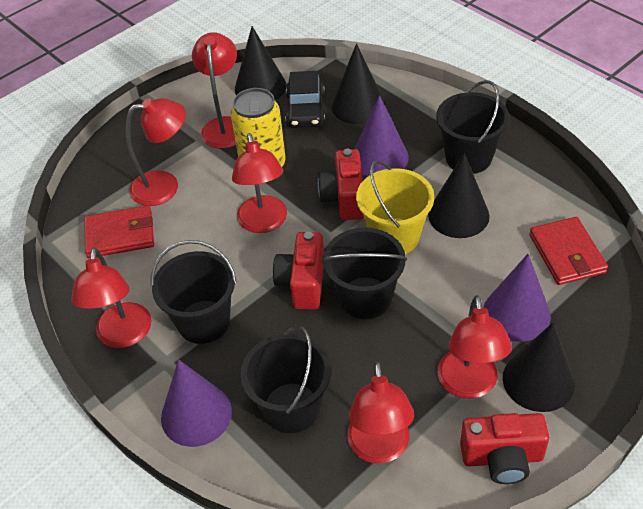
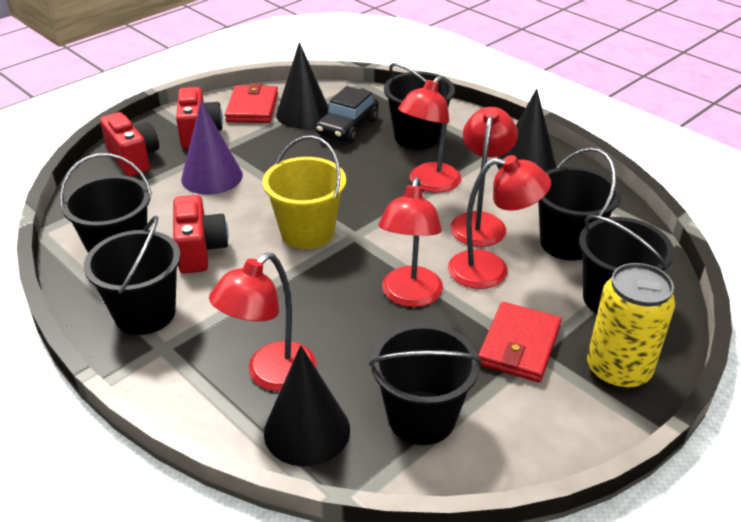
black bucket: [151,240,237,344] [240,326,331,433] [322,227,407,319] [436,80,509,174] = 4 -> [59,153,152,253] [84,215,181,335] [369,324,481,445] [384,63,455,150] [538,148,621,261] [579,215,674,314] = 6
black cone: [235,26,287,101] [332,44,385,124] [428,153,490,238] [503,323,575,412] = 4 -> [264,345,350,467] [276,42,329,128] [496,89,556,172] = 3
purple cone: [161,359,232,447] [355,95,409,176] [483,254,551,342] = 3 -> [181,101,243,195] = 1
red lamp: [71,247,152,348] [126,98,186,206] [192,32,237,149] [232,133,287,233] [347,362,414,464] [438,295,512,399] = 6 -> [209,252,316,391] [378,177,443,307] [398,76,461,193] [448,155,551,289] [450,107,518,247] = 5

